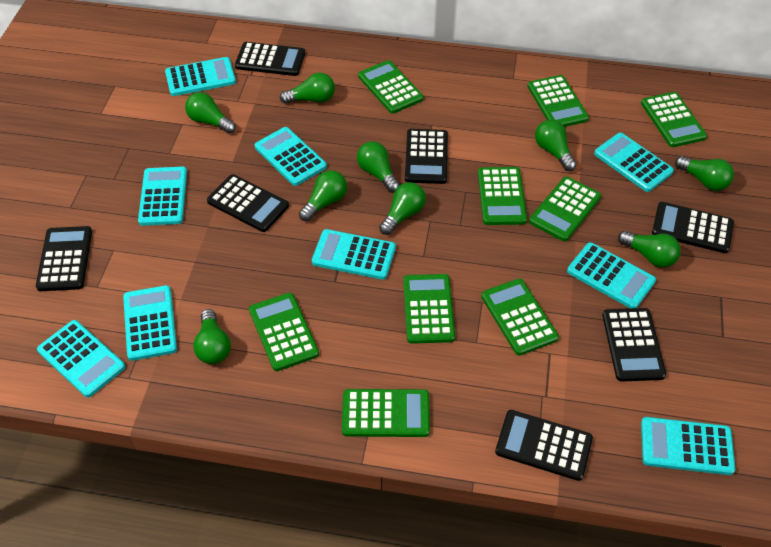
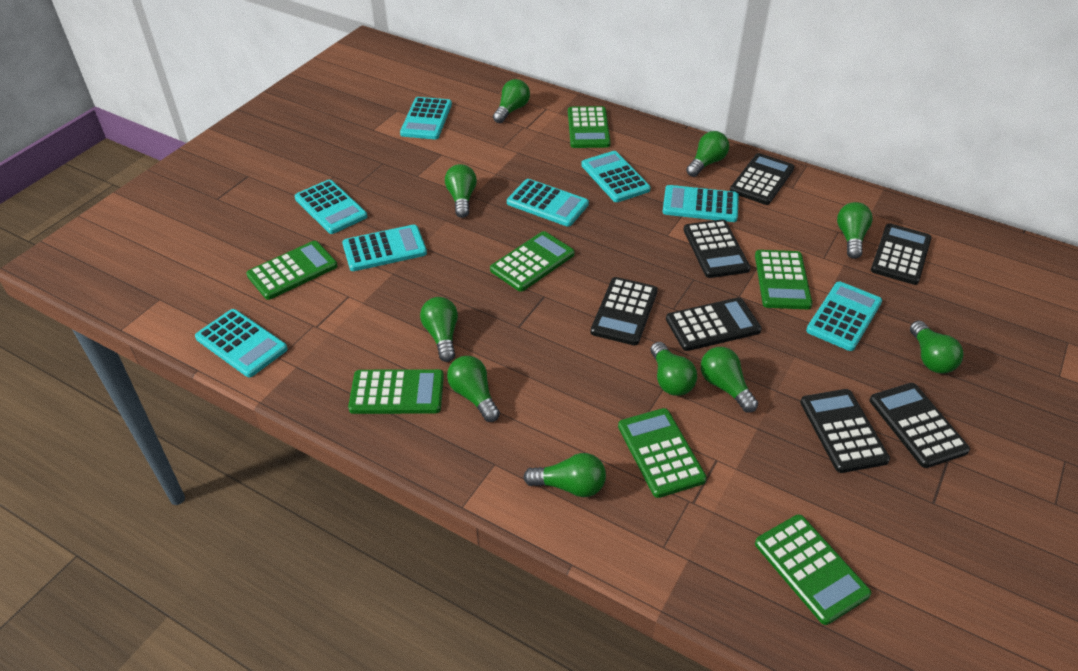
green calculator: [249,293,319,371] [342,389,430,437] [358,60,424,114] [403,274,455,344] [478,167,527,225] [481,279,559,356] [528,75,589,127] [529,177,601,241] [641,92,707,147] = 9 -> [246,241,338,300] [348,369,444,414] [490,231,575,292] [568,106,611,148] [618,408,707,498] [755,250,812,309] [755,514,871,625] = 7
green light bulb: [185,92,236,134] [193,309,231,364] [280,73,335,104] [299,170,347,221] [357,141,400,193] [379,182,426,235] [535,120,577,171] [618,231,681,268] [675,156,734,191] = 9 -> [420,297,458,362] [445,164,477,218] [447,356,500,422] [493,79,530,123] [523,453,606,497] [651,342,697,396] [686,131,729,177] [701,347,758,413] [837,202,873,259] [910,321,964,373] = 10
turquoise calculator: [37,320,125,397] [123,285,177,361] [138,167,187,226] [165,57,236,96] [255,127,327,186] [312,229,396,280] [567,242,656,308] [594,133,674,192] [641,417,735,475] = 9 -> [195,309,288,377] [295,180,367,234] [342,225,427,271] [400,97,452,139] [507,179,589,227] [581,151,651,202] [663,185,739,222] [806,282,882,351] = 8

